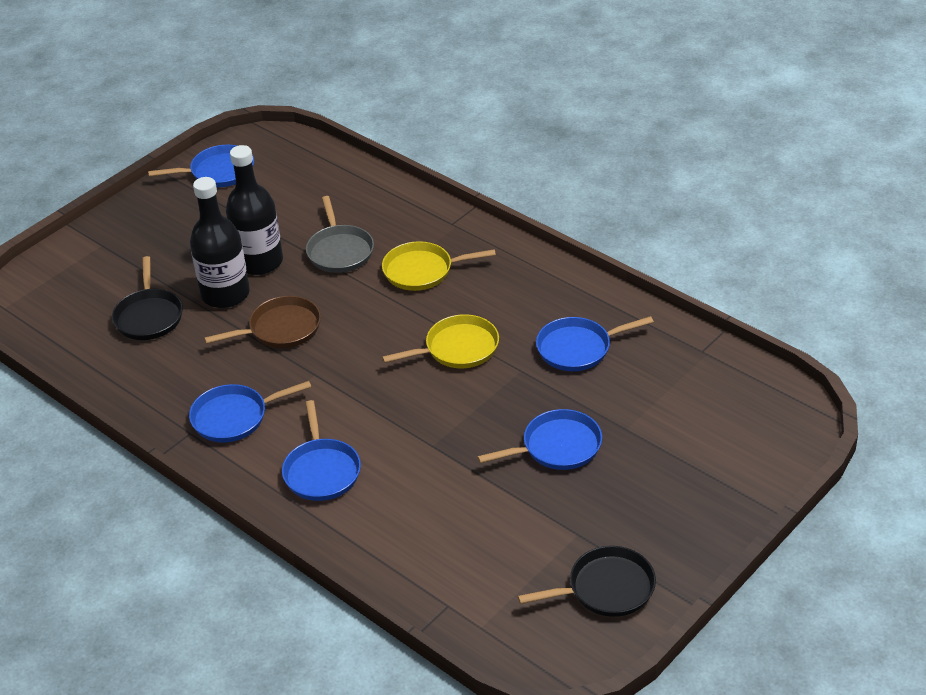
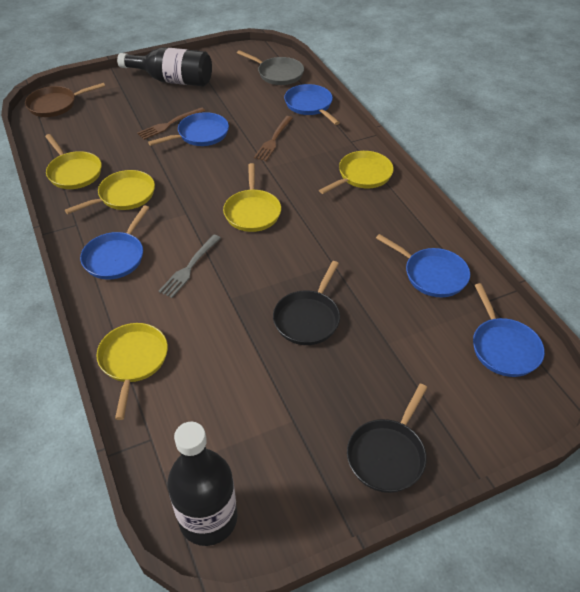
brown fork: none = 0 -> [137,107,205,140] [254,116,293,161] = 2
grey fork: none = 0 -> [159,235,221,298] = 1
yellow pan: [382,241,496,291] [382,314,499,368] = 2 -> [45,134,102,189] [65,170,155,214] [96,323,168,420] [223,163,281,232] [319,151,394,194] = 5

